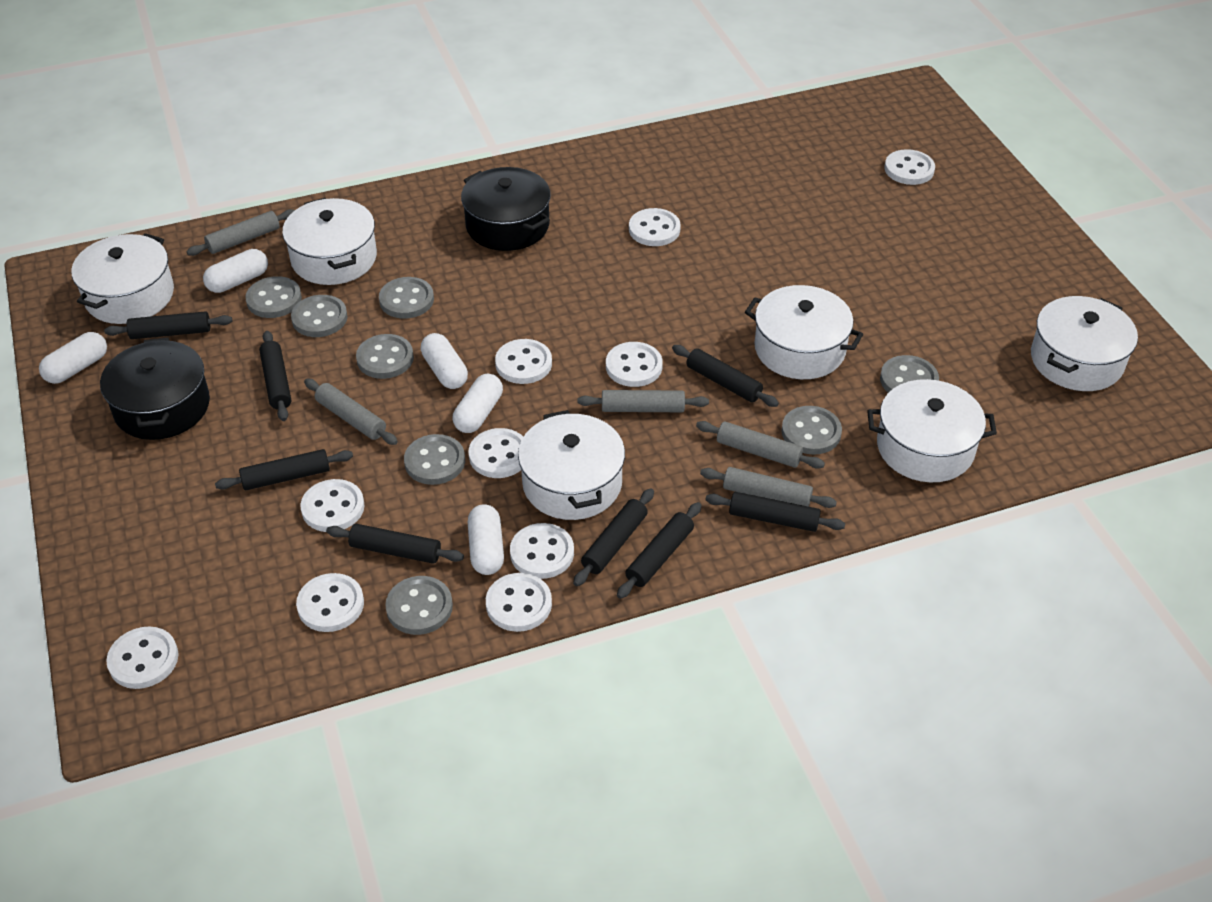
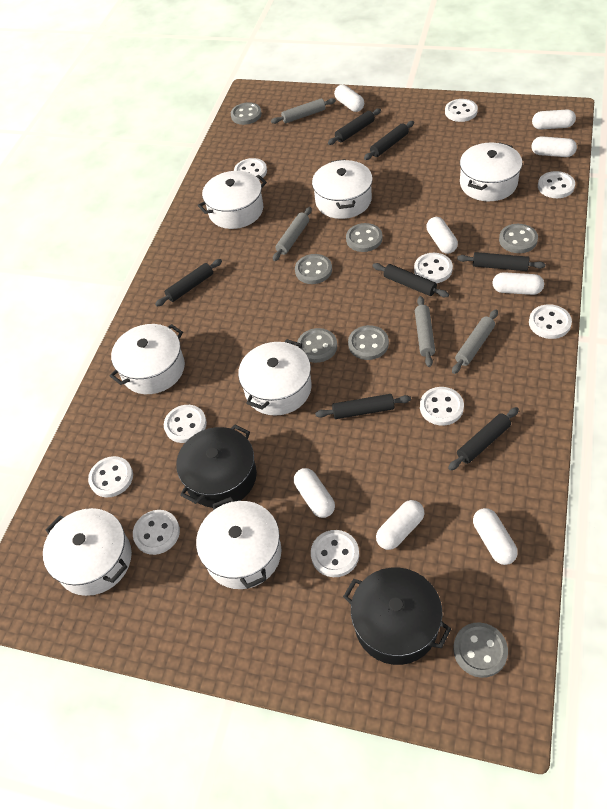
black rolling pin: [104,311,232,339] [215,449,353,490] [259,331,291,421] [326,524,464,564] [573,488,654,586] [617,502,701,599] [672,345,779,407] [705,492,845,532] = 8 -> [155,259,222,306] [315,394,411,419] [328,108,381,145] [364,121,414,160] [372,263,449,297] [448,407,519,471] [457,252,546,271] = 7
grey button: [245,276,302,318] [291,295,348,337] [356,334,414,379] [379,277,434,319] [385,576,453,635] [404,434,465,485] [781,406,842,455] [880,355,939,393] = 8 -> [231,102,262,125] [295,254,332,284] [297,328,337,363] [346,223,383,252] [348,325,389,360] [453,622,508,678] [499,224,538,253] = 7
grey rolling pin: [186,209,295,256] [304,379,398,445] [577,390,709,412] [696,421,825,469] [700,467,837,508] = 5 -> [271,98,336,124] [273,207,312,261] [415,296,435,367] [452,309,498,374] = 4
white capsule: [39,332,107,384] [203,249,268,293] [421,333,468,389] [453,374,503,433] [468,504,504,575] = 5 -> [294,468,335,518] [334,85,364,112] [376,500,425,550] [426,217,458,254] [473,508,518,565] [493,272,544,295] [532,109,576,130] [532,136,577,157] = 8
white pot: [71,233,174,324] [282,198,377,285] [518,410,625,520] [745,285,863,379] [867,379,997,482] [1031,296,1138,391] = 6 -> [43,508,132,596] [110,324,185,394] [196,497,282,589] [198,171,267,229] [238,339,312,416] [312,159,373,219] [460,142,523,201] = 7

